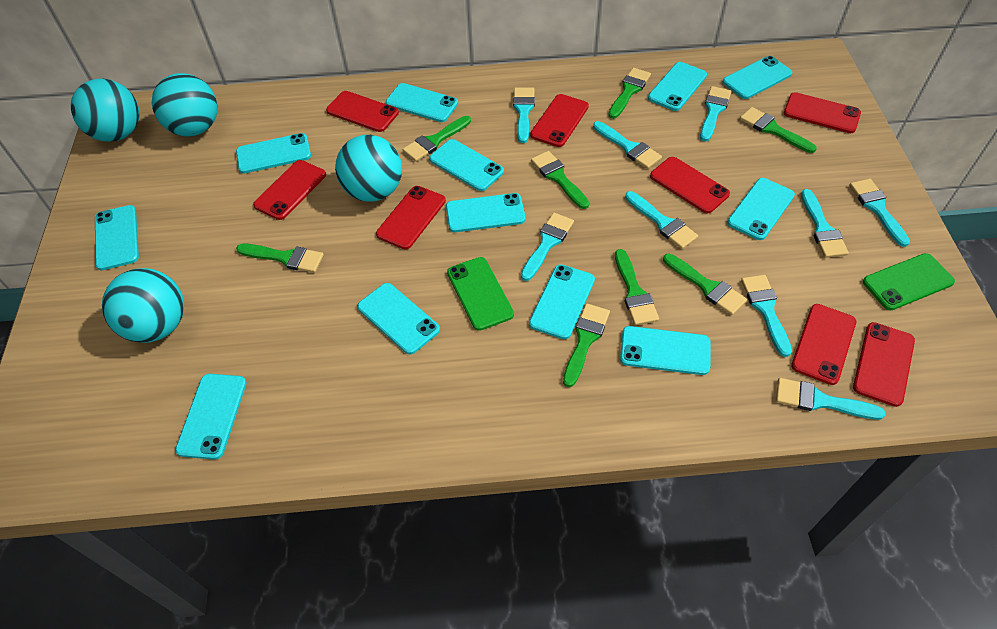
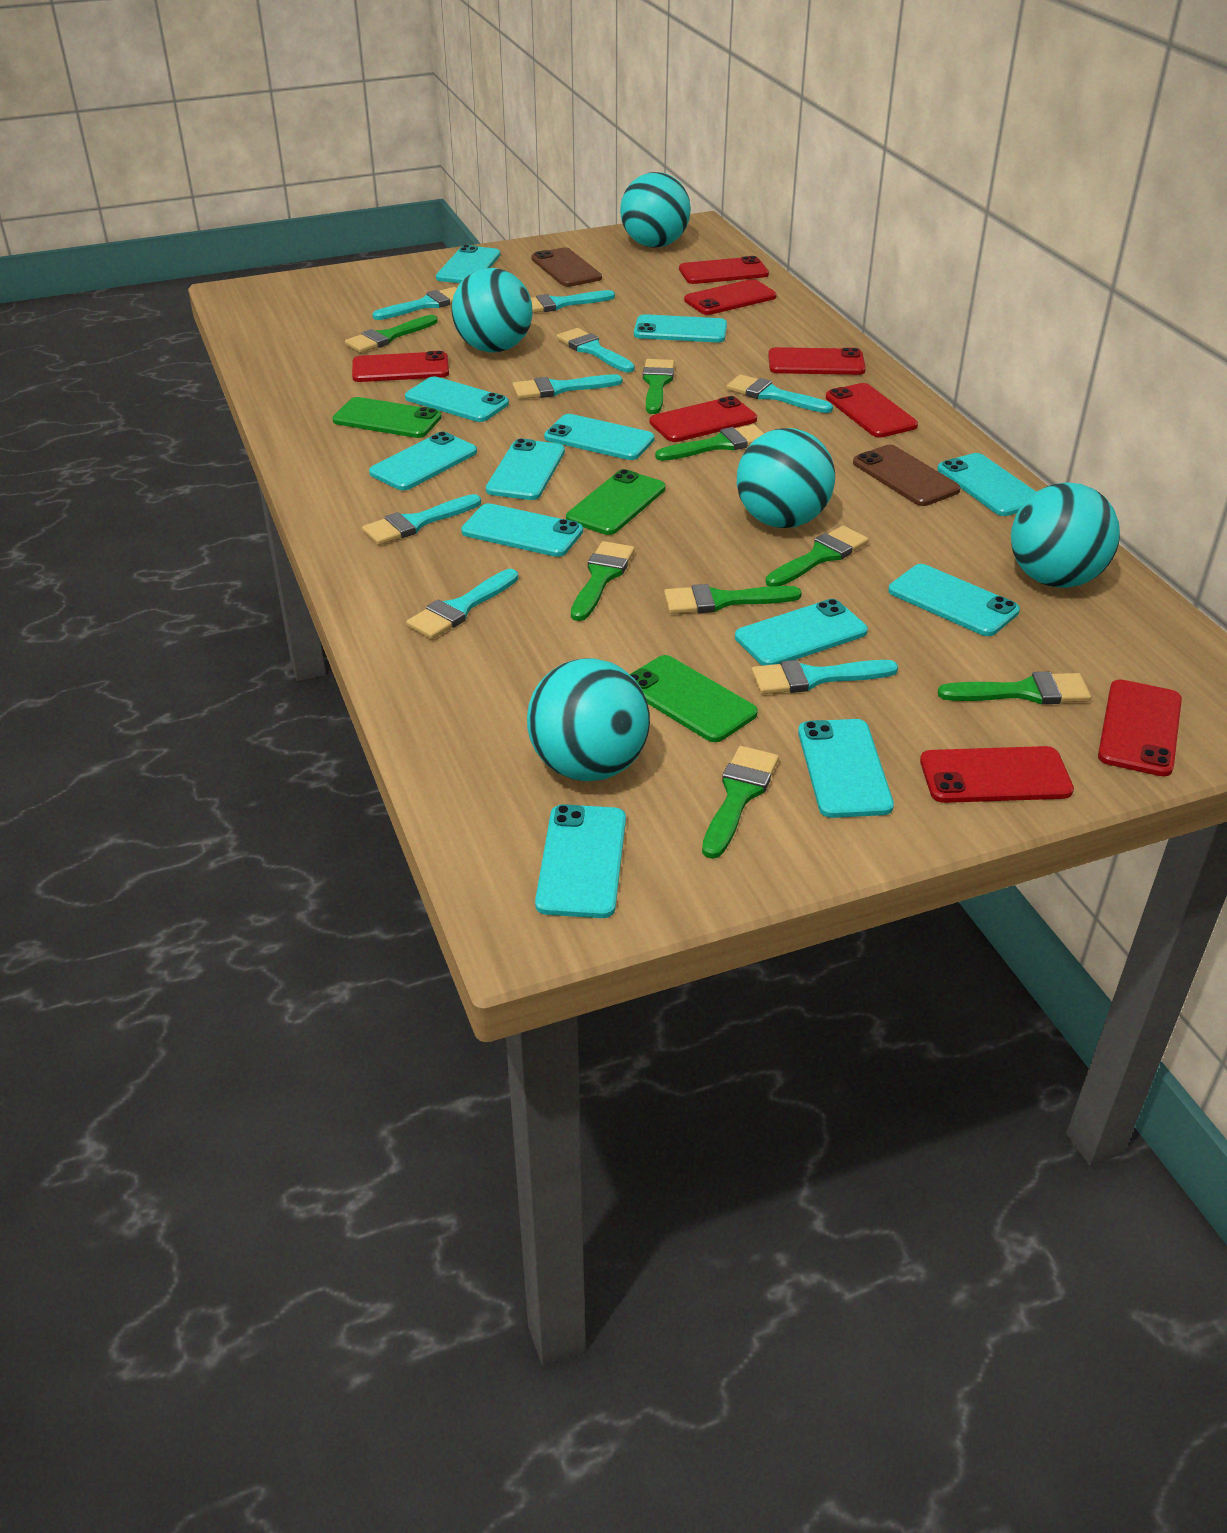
brown phone: none = 0 -> [531,247,602,287] [853,445,961,506] = 2
green phone: [447,257,514,331] [863,253,955,310] = 2 -> [332,397,442,438] [566,469,666,535] [630,655,758,742] = 3
turquoise ball: [71,79,139,142] [102,268,184,343] [152,73,218,137] [335,135,402,202] = 4 -> [451,268,533,353] [527,658,650,781] [620,172,691,248] [737,428,835,528] [1011,483,1120,588] = 5
turquoise brush: [513,88,535,143] [521,213,574,281] [593,121,662,169] [625,191,698,249] [700,86,731,142] [741,275,792,357] [776,378,885,420] [801,189,849,258] [849,179,910,247] = 9 -> [362,494,481,545] [372,287,457,320] [406,569,518,639] [513,374,622,399] [531,290,615,313] [556,328,635,372] [726,374,833,413] [752,660,898,694] = 8

